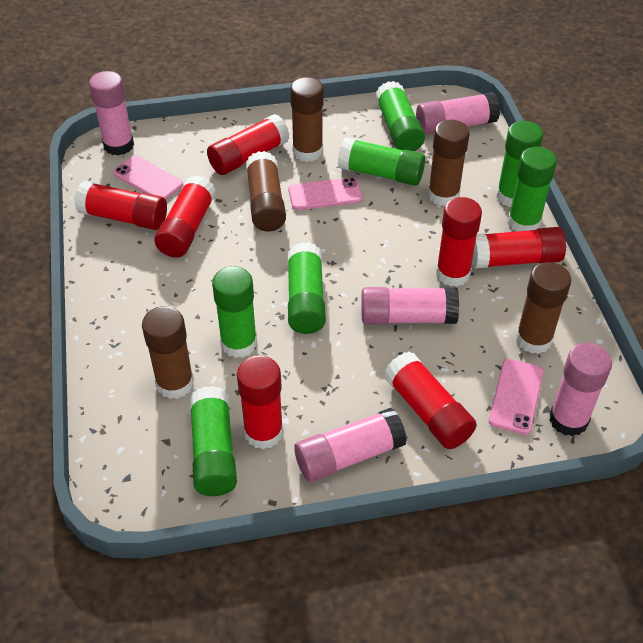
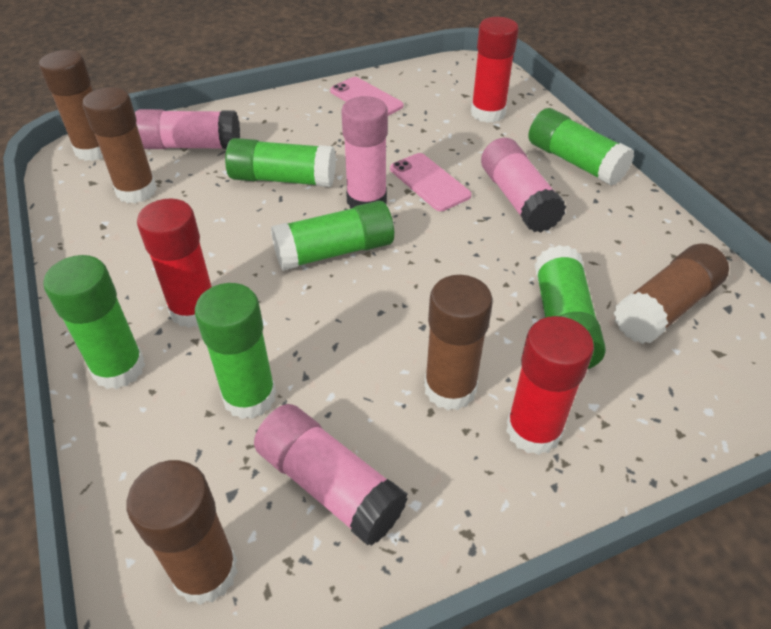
green glue stick: [190,386,237,496] [212,266,257,358] [287,242,326,334] [338,137,425,186] [375,81,425,151] [497,121,543,207] [508,147,557,232] = 7 -> [43,255,145,389] [195,283,276,419] [225,138,336,187] [271,201,394,271] [528,108,634,186] [535,245,606,369] = 6
pink glue stick: [89,71,134,156] [294,408,407,482] [361,287,459,324] [416,92,500,135] [549,343,612,436] = 5 -> [135,109,240,149] [254,404,408,546] [341,96,388,209] [481,138,566,233] = 4
pink phone: [113,156,183,200] [288,177,362,210] [489,359,544,435] = 3 -> [330,77,404,116] [390,153,471,211] = 2
red glue stick: [74,181,167,230] [154,175,216,257] [207,114,289,175] [237,355,284,449] [384,351,477,449] [436,197,482,287] [472,227,566,269] = 7 -> [137,199,212,328] [471,17,519,123] [506,316,594,455] = 3

